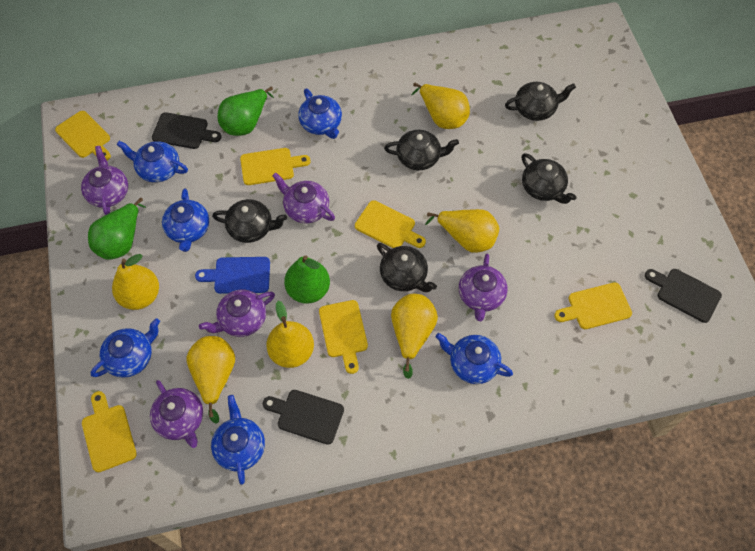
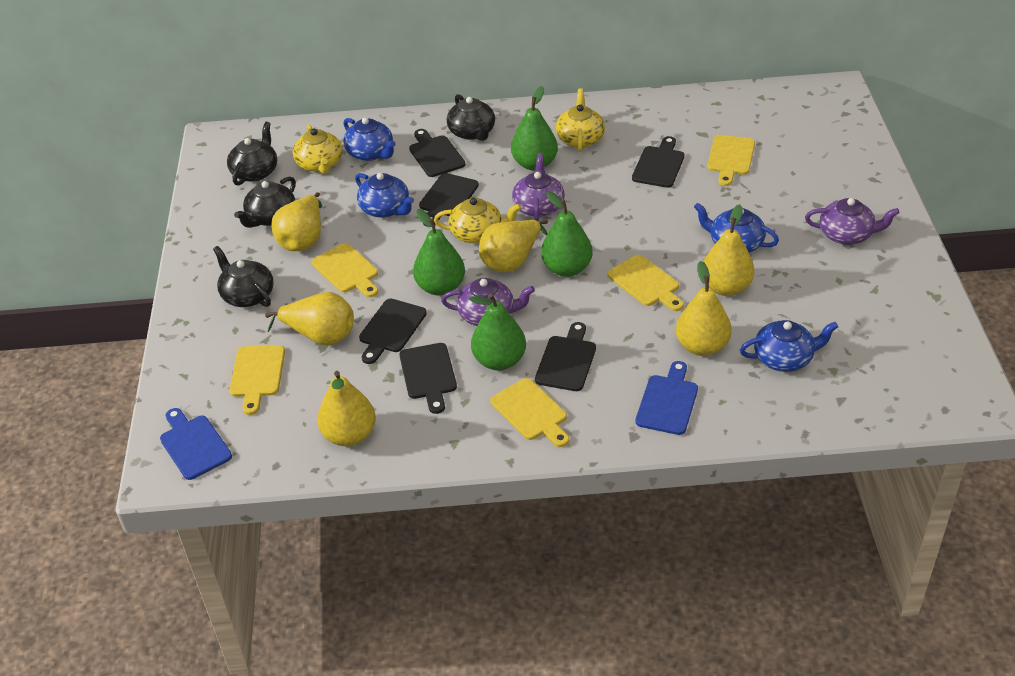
black cutting board: [152,112,222,149] [263,390,344,445] [645,269,722,323] = 3 -> [359,299,427,364] [399,343,457,414] [409,129,465,177] [419,173,479,227] [535,322,596,391] [632,136,684,188] = 6
black teapot: [212,199,287,243] [377,243,437,292] [384,130,459,170] [505,82,576,121] [521,153,577,204] = 5 -> [213,246,274,307] [227,122,277,186] [234,177,296,228] [447,94,495,141] = 4
blue cutting board: [195,257,270,294] = 1 -> [160,408,232,480] [635,361,698,435] = 2
blue teapot: [91,318,160,378] [117,141,188,183] [162,189,209,252] [211,395,265,485] [298,88,342,139] [436,333,513,384] = 6 -> [343,118,396,161] [355,173,414,218] [694,203,779,253] [740,320,838,372] = 4
green pear: [88,198,146,260] [217,87,274,136] [284,255,330,304] = 3 -> [413,209,465,296] [469,293,526,371] [511,86,558,171] [541,191,593,277] = 4
purple teapot: [81,146,128,215] [150,380,203,448] [199,290,275,337] [272,172,335,223] [459,254,507,321] = 5 -> [441,278,535,326] [512,153,565,222] [805,198,900,245] = 3
yellow cutting board: [55,111,111,161] [82,391,137,472] [240,148,311,185] [319,300,368,374] [355,200,426,248] [554,282,632,329] = 6 -> [230,345,285,415] [312,243,378,298] [490,378,569,447] [608,255,684,311] [707,135,755,186] = 5
yellow teapot: none = 0 -> [292,124,343,174] [434,198,521,243] [556,88,605,152] = 3

